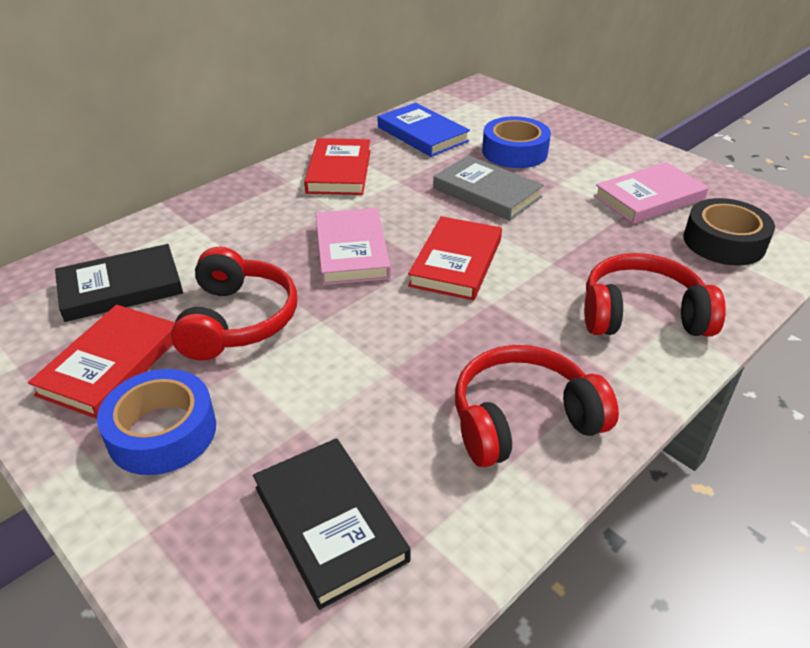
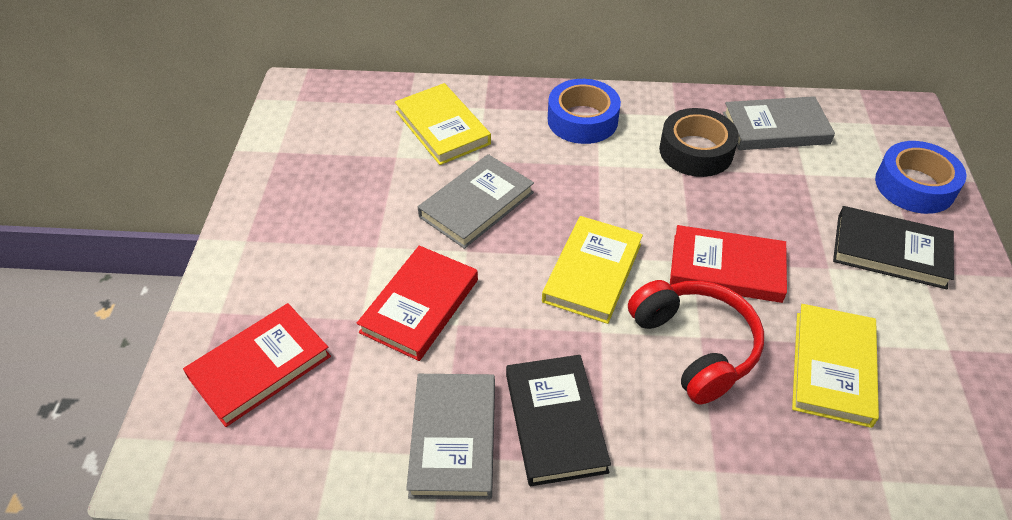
blue book: [378,103,470,157] = 1 -> none = 0
grey book: [433,155,544,221] = 1 -> [406,374,495,500] [418,154,534,249] [723,96,835,150] = 3
pink book: [316,208,391,285] [594,162,709,224] = 2 -> none = 0
red headphones: [171,247,297,361] [455,345,619,467] [584,253,726,337] = 3 -> [628,280,764,404] = 1
yellow book: none = 0 -> [395,83,491,165] [542,216,643,324] [792,304,879,428] = 3

